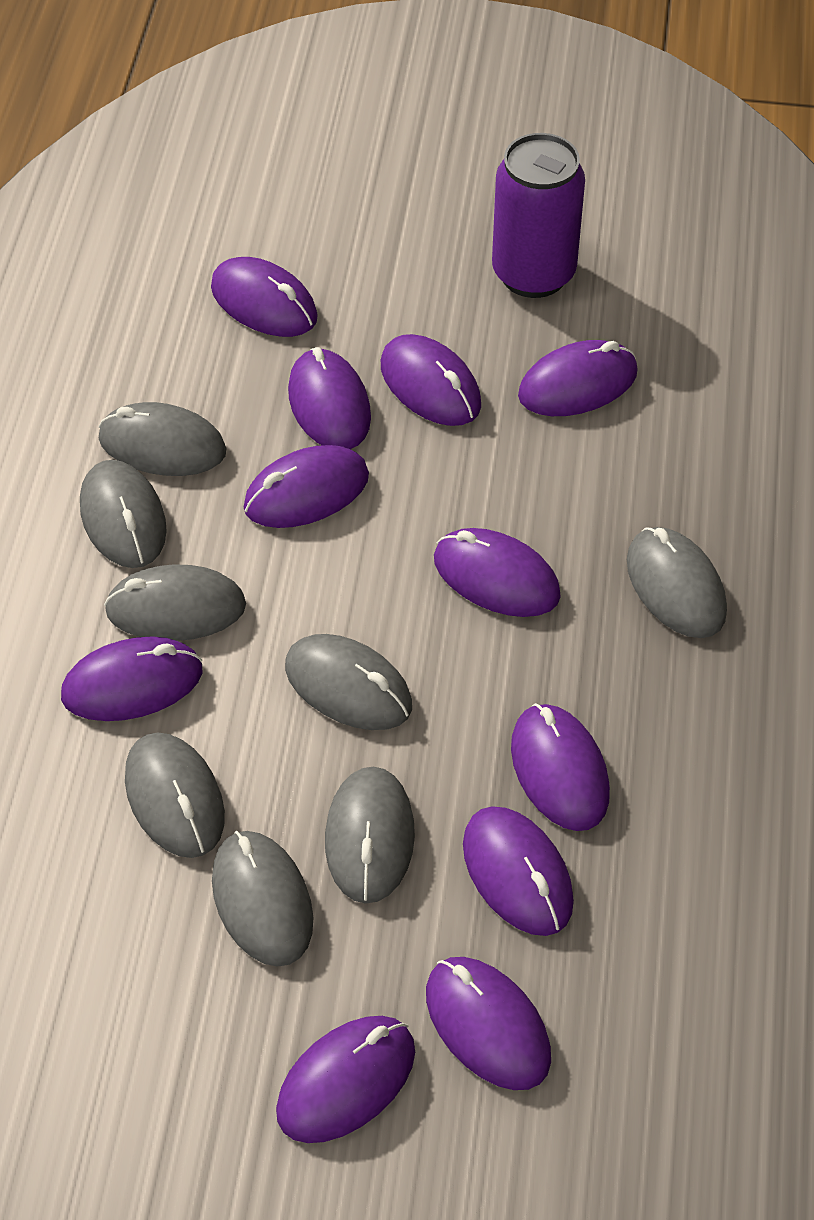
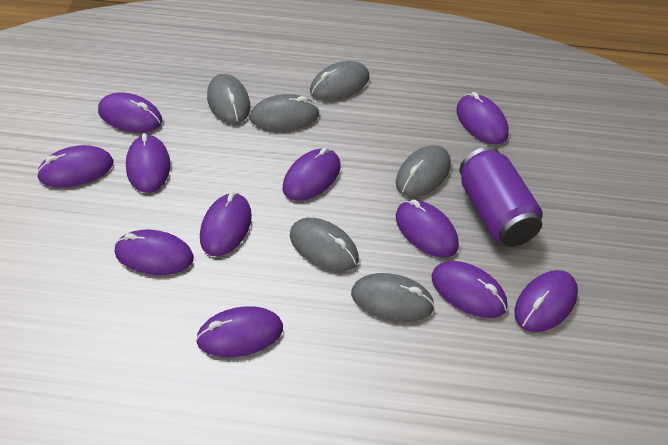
grey mouse: [80,460,167,568] [98,402,226,476] [104,564,246,641] [125,732,225,858] [212,831,313,967] [285,634,412,730] [325,767,415,904] [627,527,727,638] = 8 -> [207,74,250,124] [250,94,319,131] [290,218,359,272] [310,61,369,101] [351,273,435,322] [396,145,451,197] = 6

